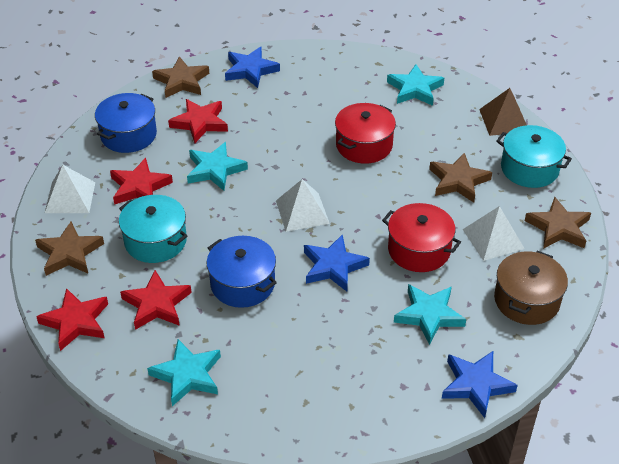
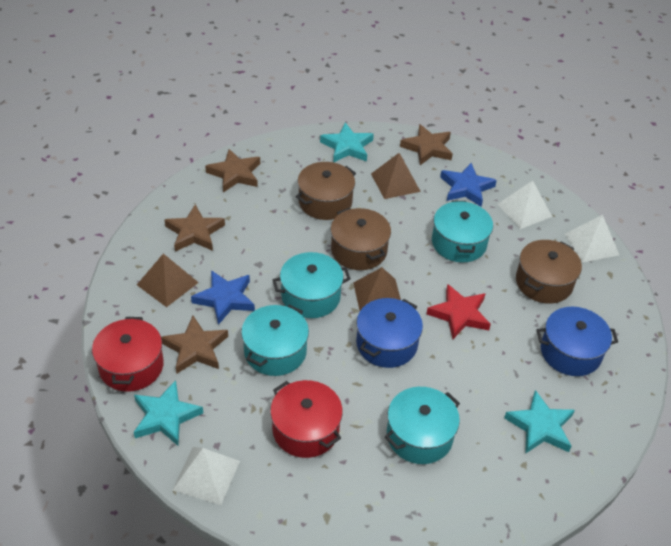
blue star: [225,47,280,88] [304,234,370,292] [442,351,518,418] = 3 -> [191,270,255,325] [440,163,497,206] = 2
brown pot: [494,251,568,325] = 1 -> [295,162,356,220] [331,208,391,270] [516,240,582,304] = 3
brown pyramid: [479,88,527,136] = 1 -> [137,254,199,307] [353,267,401,311] [371,153,421,199] = 3
red star: [36,288,108,351] [110,158,173,205] [120,270,192,330] [168,99,228,143] = 4 -> [427,284,491,339] = 1
turquoise pot: [119,195,187,263] [496,125,572,188] = 2 -> [241,305,309,376] [273,252,350,318] [385,387,460,464] [432,201,493,263] = 4
turquoise star: [147,339,221,406] [187,142,248,191] [387,64,444,106] [394,284,466,345] = 4 -> [134,380,203,446] [320,123,374,162] [504,390,575,454] = 3

